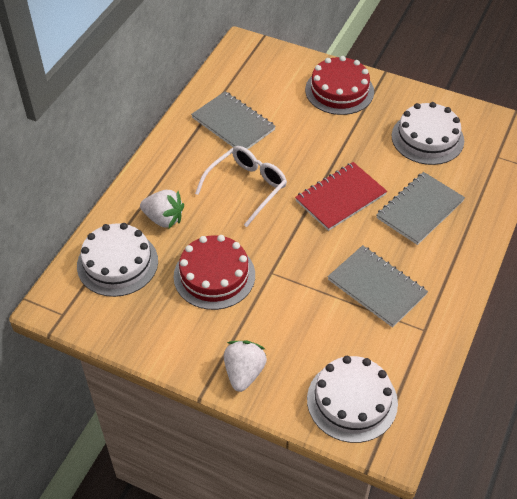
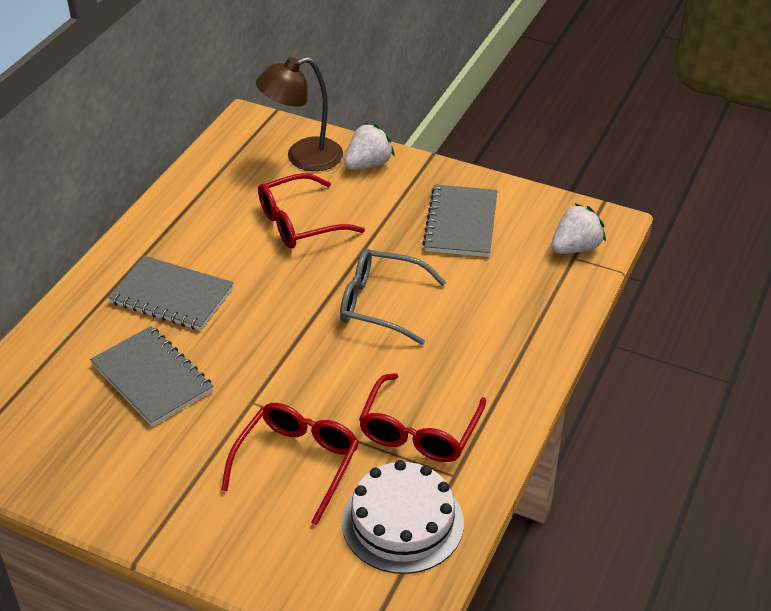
brown lamp: none = 0 -> [256,57,343,171] = 1
grey glasses: none = 0 -> [340,249,446,345] = 1
red cake: [174,235,255,310] [305,56,374,115] = 2 -> none = 0
red glasses: none = 0 -> [221,403,359,525] [258,173,365,248] [359,373,486,462] = 3
red notebook: [295,162,387,231] = 1 -> none = 0
white cake: [77,223,158,297] [307,356,398,443] [392,102,464,165] = 3 -> [342,460,464,574] = 1
white glasses: [195,146,287,227] = 1 -> none = 0

